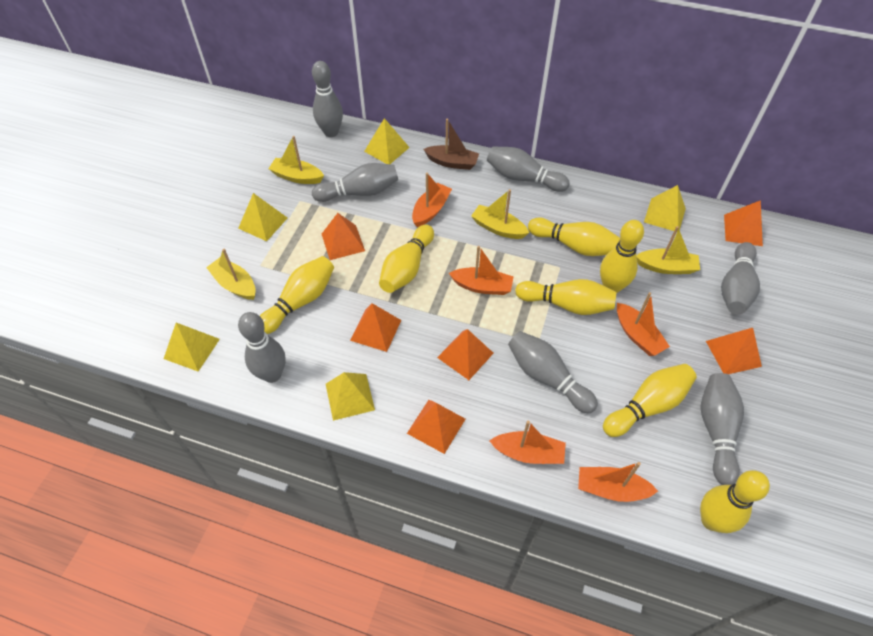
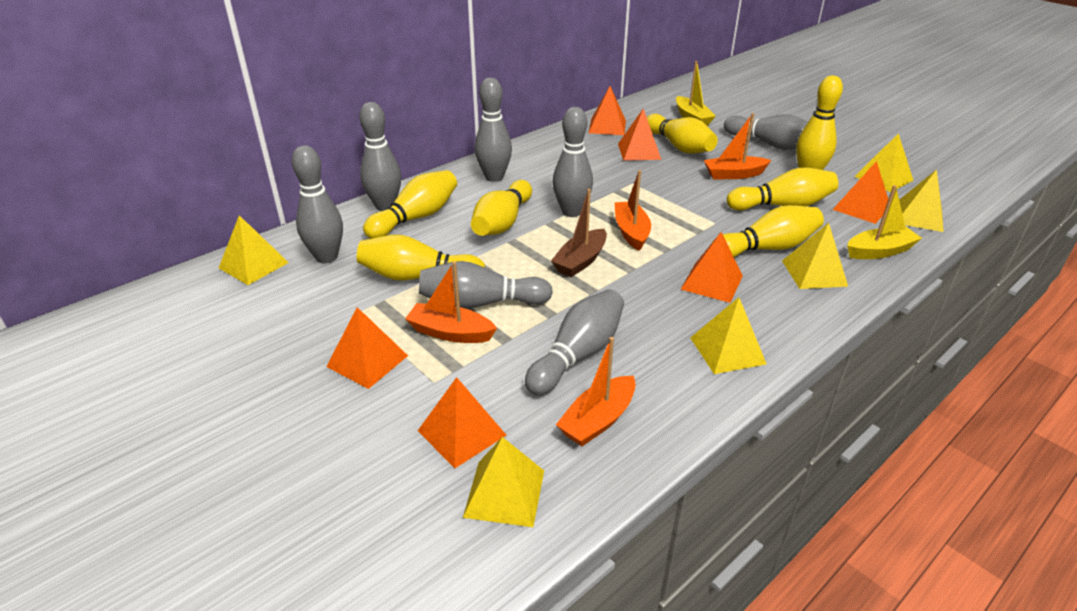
orange boat: [412,173,452,227] [449,246,514,295] [490,421,566,464] [578,462,658,502] [617,292,670,356] = 5 -> [405,261,497,343] [556,337,636,446] [614,170,651,251] [704,113,771,179] = 4
yellow boat: [206,249,256,300] [268,136,324,184] [471,189,529,239] [636,226,700,274] = 4 -> [676,61,716,126] [847,185,922,259] = 2
yellow pyramid: [164,323,220,372] [238,193,287,241] [326,372,375,421] [364,118,410,164] [644,185,686,232] = 5 -> [219,215,289,285] [463,437,544,527] [690,297,767,374] [782,223,848,289] [854,133,913,192] [899,169,944,232] = 6

